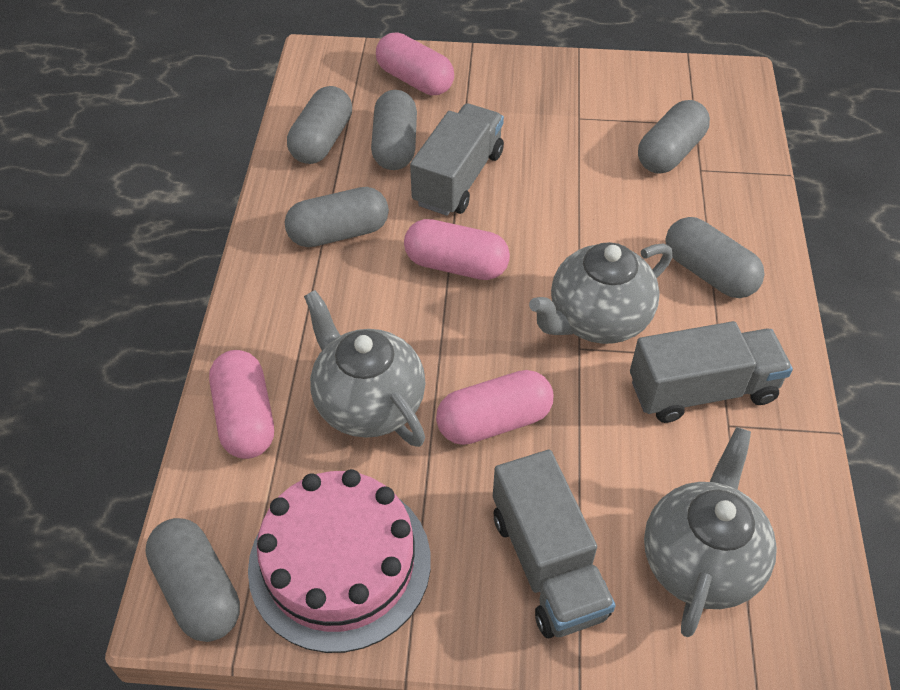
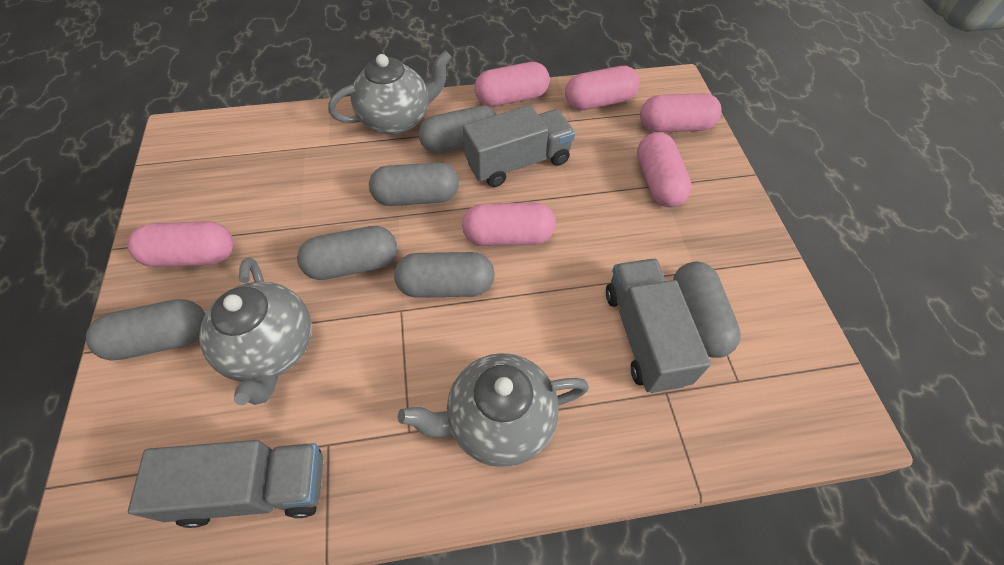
pink cake: [248,469,431,653] = 1 -> none = 0
pink capsule: [209,350,274,459] [376,33,454,96] [404,219,510,280] [436,370,553,445] = 4 -> [127,221,233,267] [462,202,556,246] [474,62,550,107] [565,66,640,110] [637,132,692,207] [640,93,722,132] = 6

